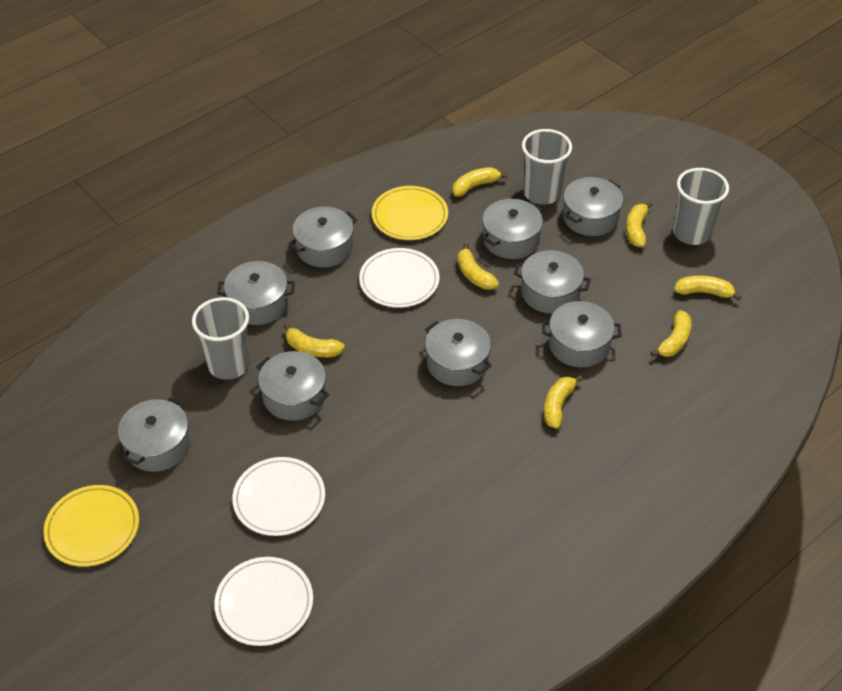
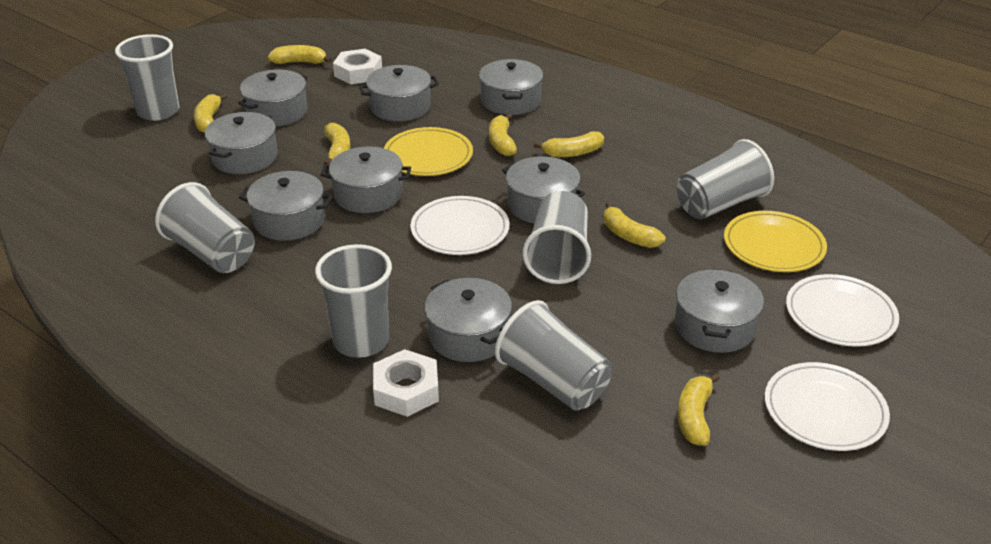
grey cup: [192,297,250,380] [522,129,572,205] [673,168,729,245] = 3 -> [115,34,179,121] [155,182,255,273] [315,244,392,358] [495,300,612,410] [523,191,591,284] [677,139,774,220] = 6
white nut: none = 0 -> [333,49,382,85] [373,349,439,417] = 2

